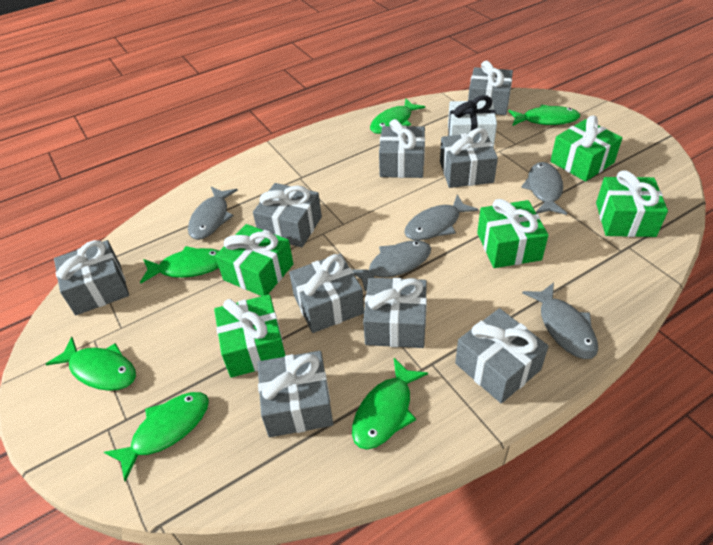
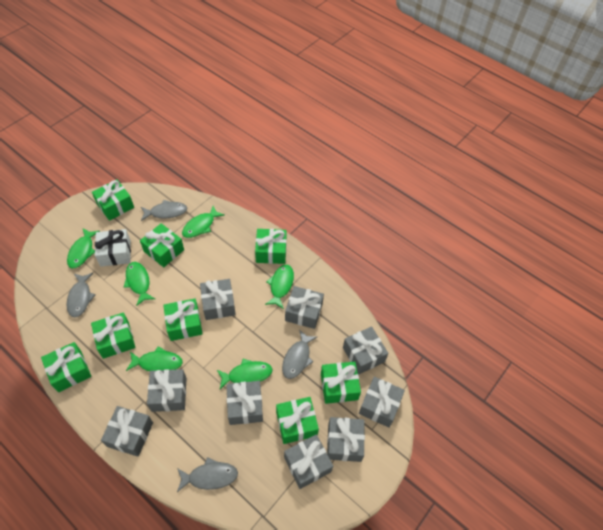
green gift: [214,295,286,378] [215,224,293,296] [477,199,548,268] [550,115,622,182] [596,171,668,237] = 5 -> [41,342,91,392] [91,312,135,359] [92,179,134,221] [140,223,184,267] [163,299,202,341] [255,229,287,264] [276,397,319,444] [321,362,361,404] = 8
grey fish: [188,187,238,240] [352,240,431,292] [404,195,479,240] [521,162,567,215] [522,282,598,359] = 5 -> [67,273,95,317] [141,200,187,221] [177,457,238,492] [282,329,317,379] = 4

